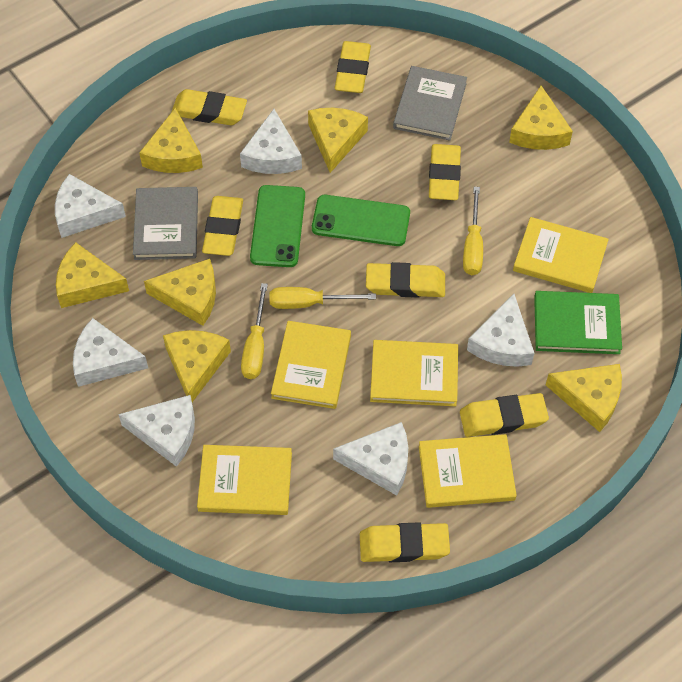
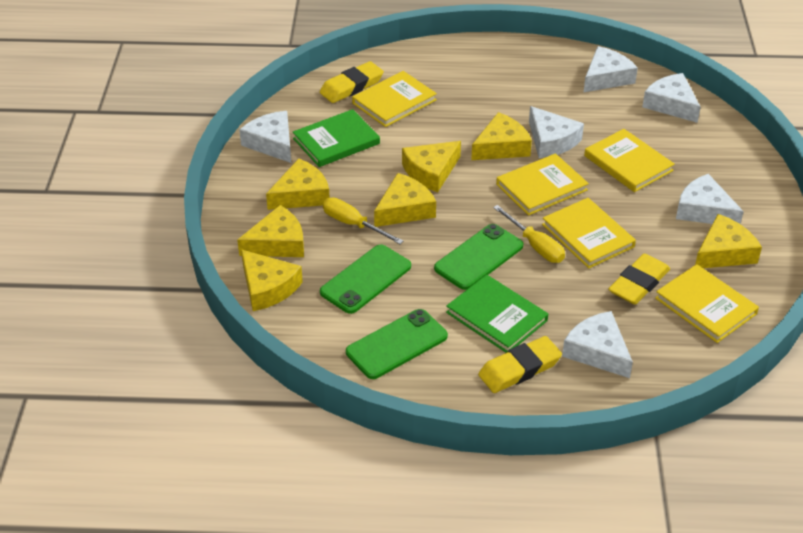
green book: [534,291,622,354] = 1 -> [293,109,380,167] [446,275,548,353] = 2
green phone: [250,185,305,267] [312,195,410,246] = 2 -> [320,244,411,314] [346,309,448,379] [434,224,524,290] = 3
grey book: [133,187,198,260] [393,66,467,141] = 2 -> none = 0
yellow eraser: [172,89,247,125] [202,196,243,256] [335,41,371,93] [360,522,450,562] [366,262,445,298] [429,144,461,200] [460,393,549,437] = 7 -> [320,61,384,103] [478,336,562,393] [608,254,670,305] = 3
yellow screwdriver: [241,283,268,379] [269,287,376,309] [463,187,483,275] = 3 -> [323,197,403,244] [493,205,565,263] = 2

